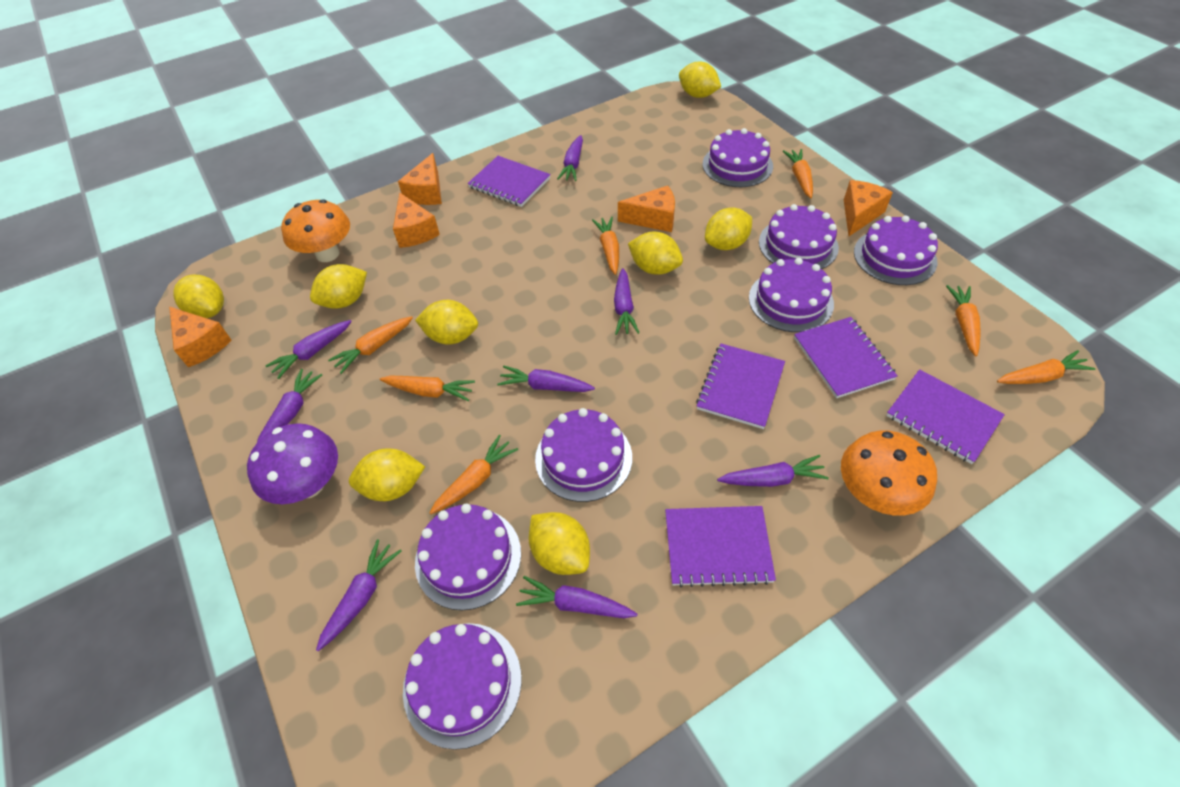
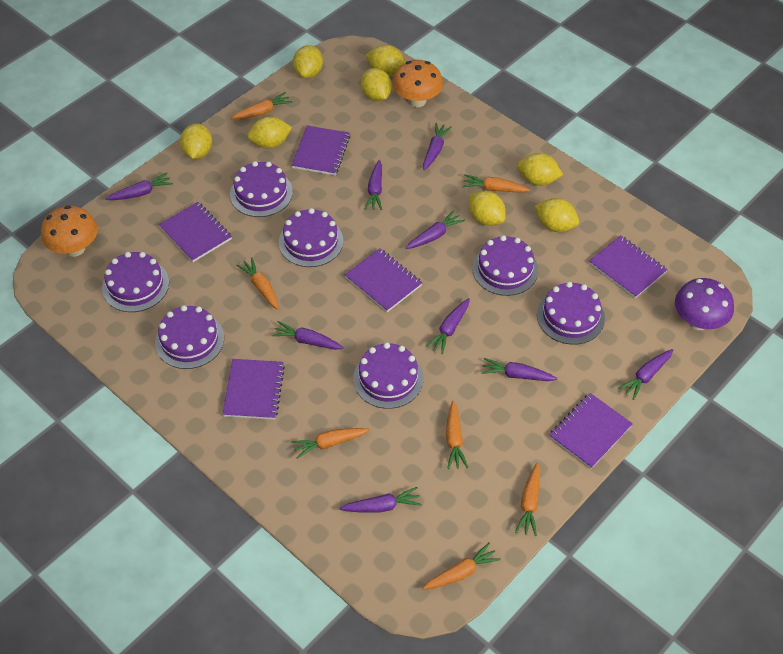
orange cheese: [169,306,232,367] [393,192,440,248] [398,153,442,205] [618,186,675,232] [844,180,893,236] = 5 -> none = 0
purple carrot: [257,369,322,442] [265,320,352,379] [316,539,401,651] [497,365,595,392] [516,576,638,618] [557,135,583,181] [614,268,639,335] [717,455,829,487] = 8 -> [106,173,173,200] [271,321,344,350] [339,487,422,513] [364,160,382,210] [406,210,465,249] [423,123,452,170] [426,298,470,354] [481,358,557,381] [618,349,673,400] = 9
purple notebook: [468,156,551,207] [665,506,776,587] [696,344,785,429] [794,317,898,398] [886,369,1005,464] = 5 -> [159,202,232,262] [222,359,285,420] [291,125,350,175] [345,248,422,312] [549,393,633,469] [589,235,668,298] = 6

